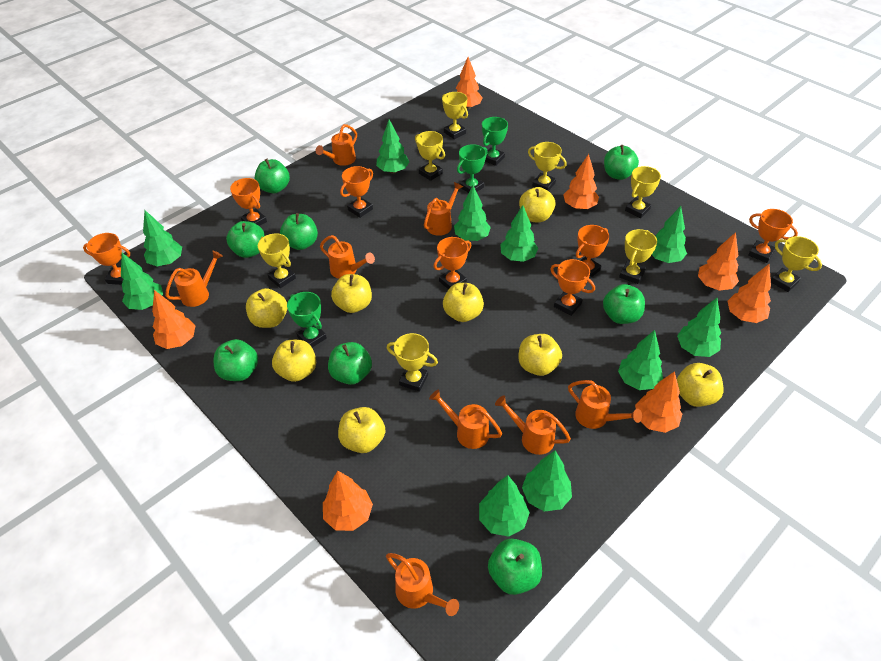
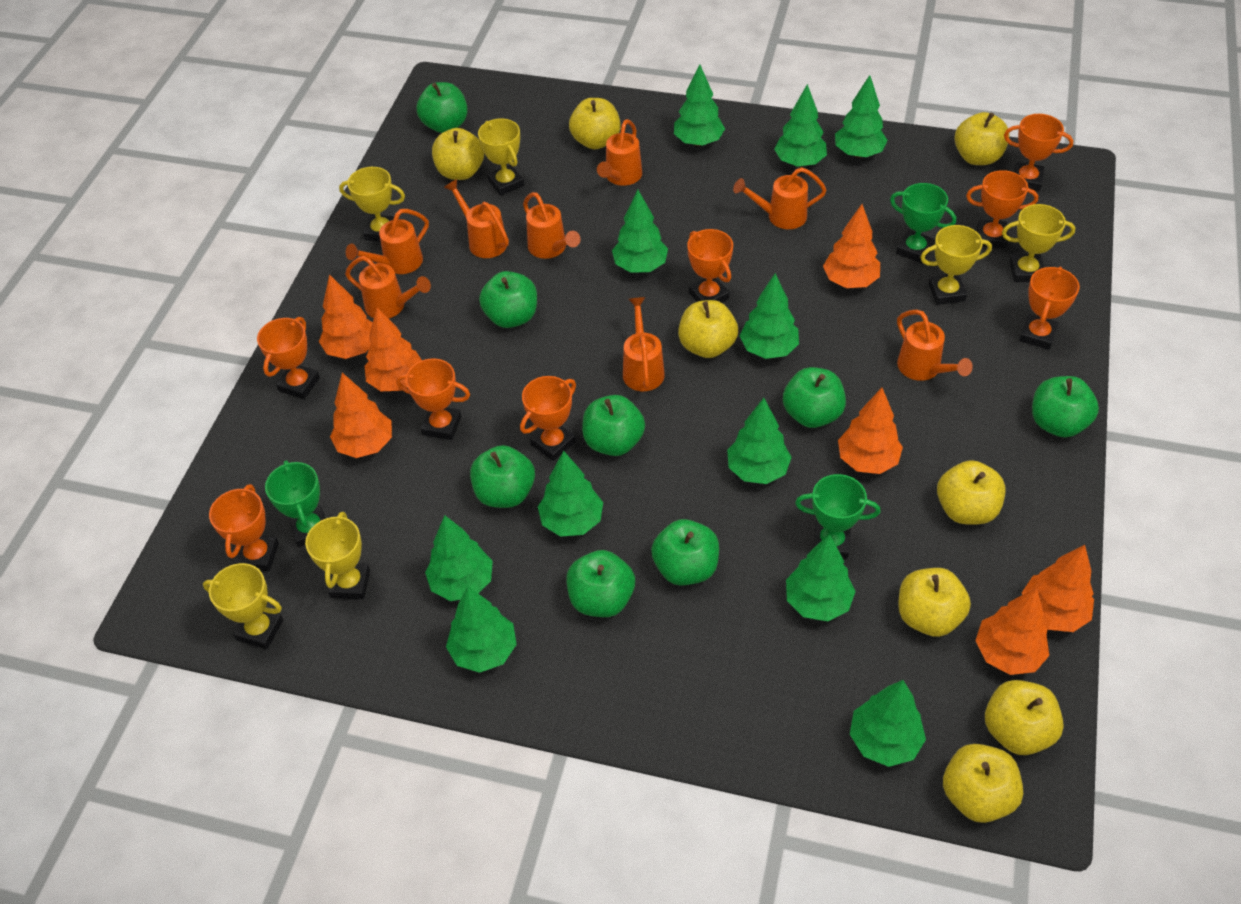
green tree: [121,253,163,310] [143,210,182,266] [376,120,409,174] [454,185,491,241] [479,475,530,537] [500,205,538,262] [522,450,572,512] [618,330,663,390] [652,206,687,263] [677,298,721,357] = 10 -> [425,515,493,601] [446,586,517,673] [538,451,603,536] [612,190,668,273] [674,64,725,146] [727,398,792,484] [740,273,799,359] [774,84,827,167] [786,534,856,621] [835,75,888,158] [850,680,926,767] = 11
orange trophy: [83,233,130,285] [230,178,267,226] [340,166,373,218] [433,237,471,289] [550,259,595,316] [576,225,609,279] [748,209,798,263] = 7 -> [209,484,279,571] [257,317,320,399] [396,358,470,440] [520,376,576,461] [687,229,733,303] [966,170,1038,248] [1004,114,1073,191] [1019,267,1080,350] = 8
yellow trophy: [258,234,296,288] [387,333,438,392] [415,131,445,181] [442,92,468,139] [528,142,567,191] [619,229,657,284] [625,166,661,218] [771,236,822,292] = 8 -> [203,563,283,649] [305,512,370,599] [339,167,405,242] [478,119,524,196] [920,225,992,305] [1002,204,1075,282] = 6

